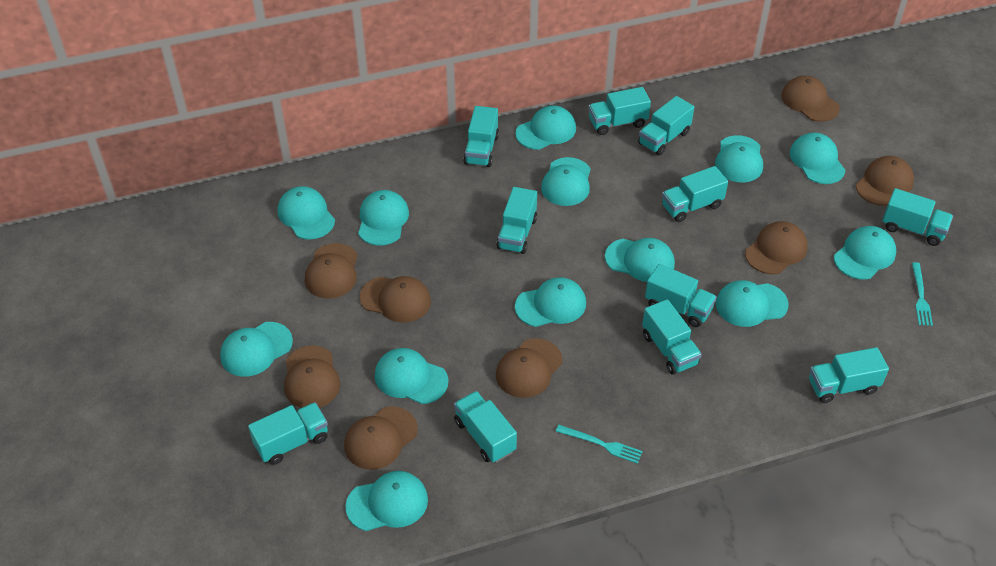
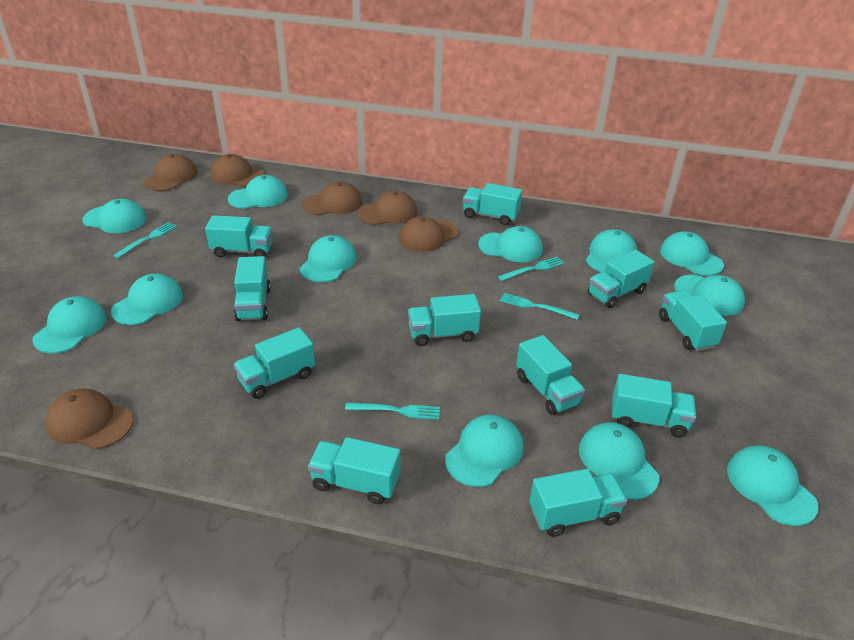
brown cap: [284,346,340,408] [305,243,358,299] [344,406,418,470] [360,276,431,323] [496,338,562,398] [745,221,808,274] [781,76,840,122] [856,156,914,206] = 8 -> [45,388,133,449] [144,154,197,191] [211,154,265,187] [302,182,362,215] [357,191,417,225] [399,216,458,252] = 6
turquoise cap: [220,322,293,377] [278,186,335,240] [346,471,428,531] [358,190,409,246] [375,348,448,404] [515,105,576,150] [515,277,586,327] [541,157,591,206] [605,238,675,282] [715,135,763,182] [716,280,789,327] [790,133,846,184] [834,226,896,280] = 13 -> [32,296,107,353] [82,199,147,233] [111,274,183,325] [228,175,288,209] [300,235,357,282] [445,414,524,487] [478,226,543,262] [579,422,659,500] [586,229,637,272] [660,231,724,276] [674,275,745,316] [727,446,818,526] = 12
turquoise fork: [555,425,643,464] [912,262,933,326] = 2 -> [113,222,177,258] [345,403,440,420] [498,256,565,281] [500,293,579,320] = 4

